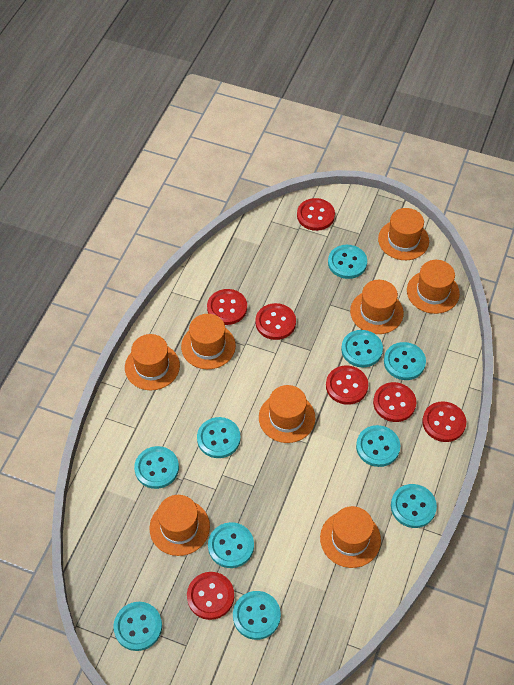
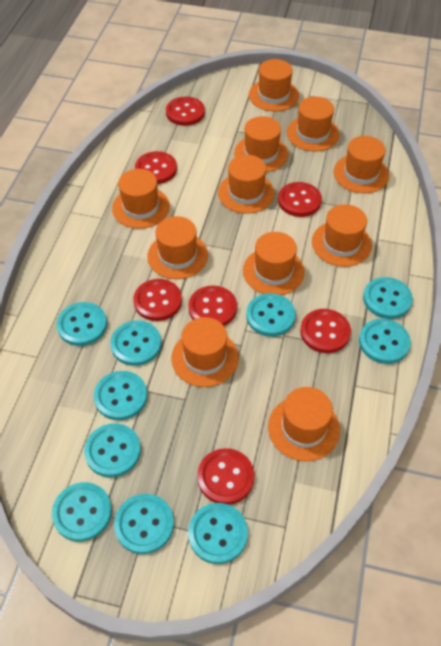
orange hat: [125,334,180,390] [150,495,210,556] [181,314,236,369] [259,385,315,443] [320,506,381,568] [350,280,404,334] [378,208,429,260] [407,260,460,314] = 8 -> [112,169,170,229] [147,216,208,279] [171,317,239,387] [218,155,275,214] [234,116,288,172] [243,232,305,295] [249,59,299,111] [268,387,340,461] [287,97,339,151] [312,204,372,267] [333,136,389,193] = 11

